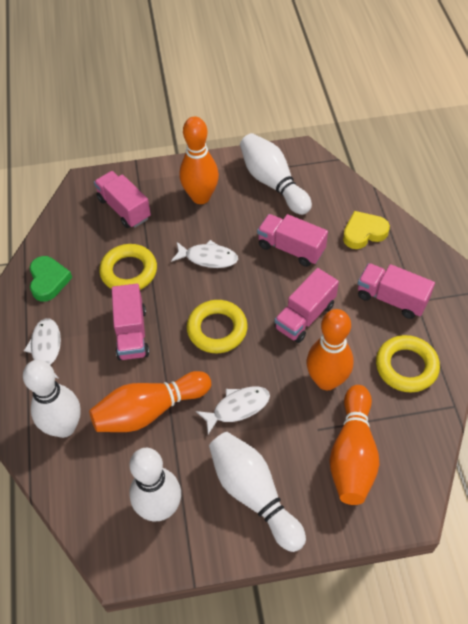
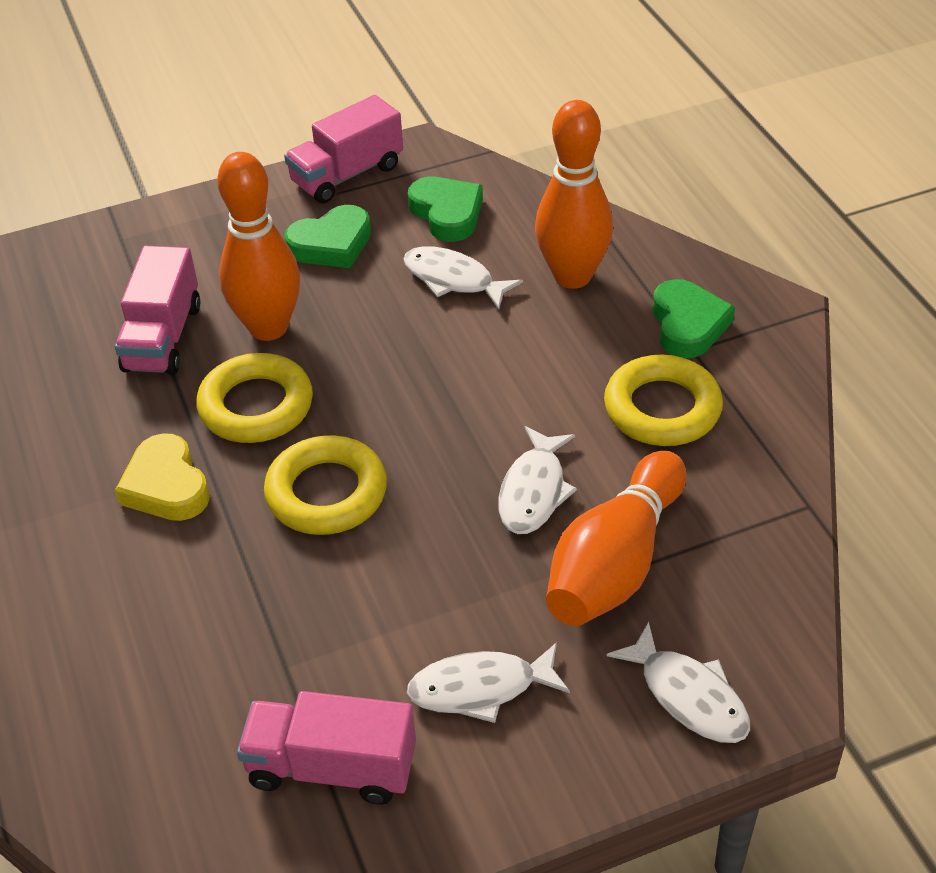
green heart: [30,256,72,302] = 1 -> [284,205,371,268] [408,177,483,242] [653,279,735,358] = 3
orange bowling pin: [89,371,211,432] [180,117,219,204] [306,309,353,390] [329,385,380,505] = 4 -> [217,152,300,341] [535,100,613,289] [546,451,687,626] = 3
pink truck: [94,171,151,228] [112,284,149,360] [257,214,328,267] [274,268,339,343] [358,263,435,319] = 5 -> [115,246,200,375] [237,691,416,805] [284,95,403,203] = 3
white bowling pin: [23,360,81,438] [129,448,181,522] [209,432,306,552] [240,133,312,215] = 4 -> none = 0
white fish: [24,318,61,379] [171,240,238,268] [196,387,270,434] = 3 -> [403,246,523,310] [407,642,570,723] [498,426,577,534] [607,622,750,743] = 4

